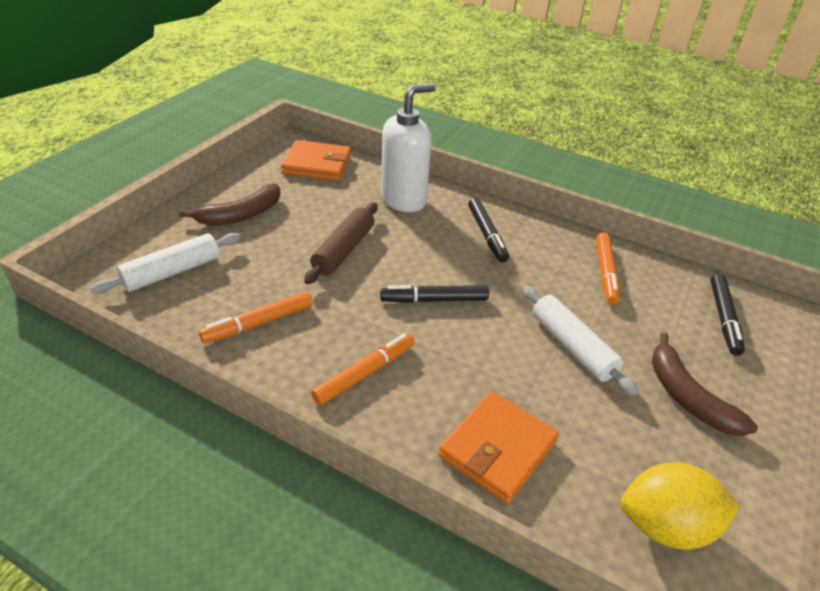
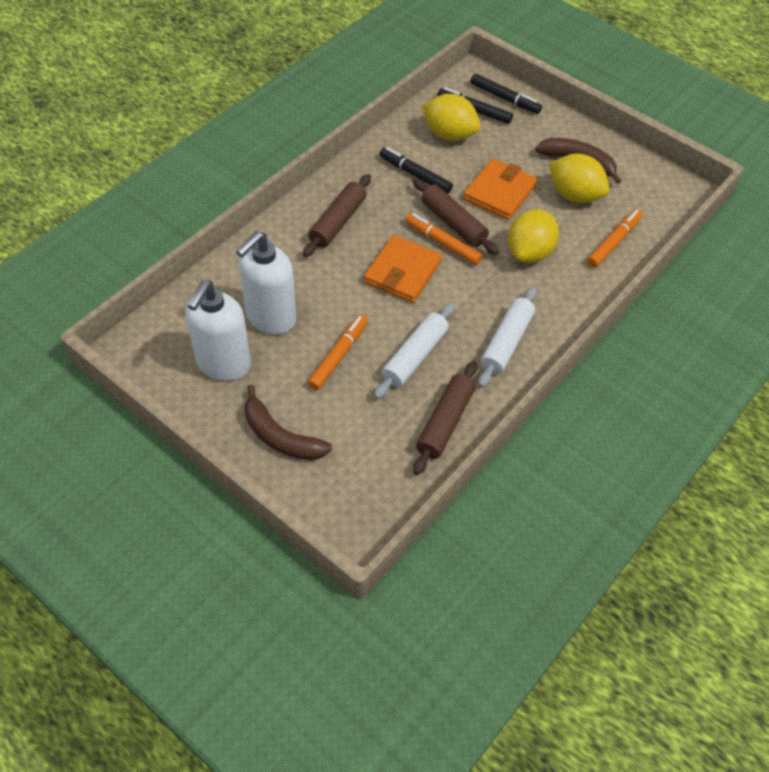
brown rolling pin: [304,203,378,284] = 1 -> [303,174,371,257] [413,178,499,255] [413,361,477,475] = 3
white soap dispenser: [381,83,436,212] = 1 -> [185,281,251,381] [236,231,296,335] = 2
yellow lemon: [621,462,740,550] = 1 -> [422,94,480,141] [508,209,559,263] [549,154,610,203] = 3

